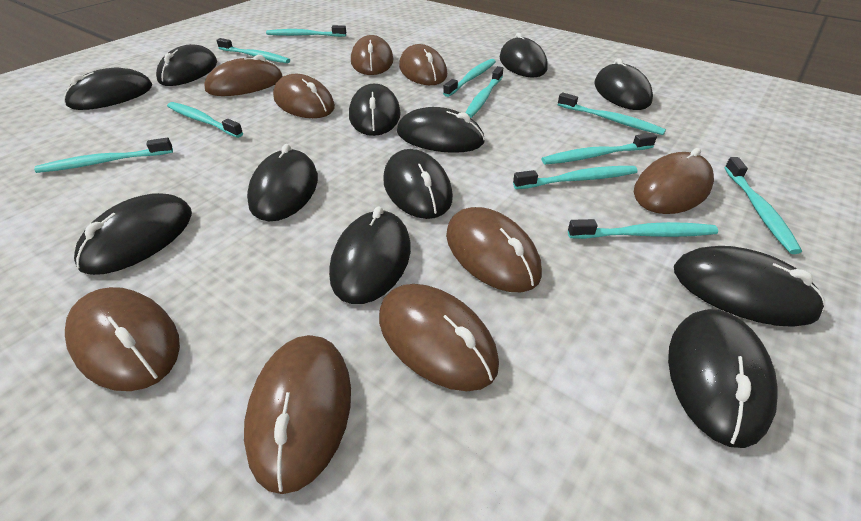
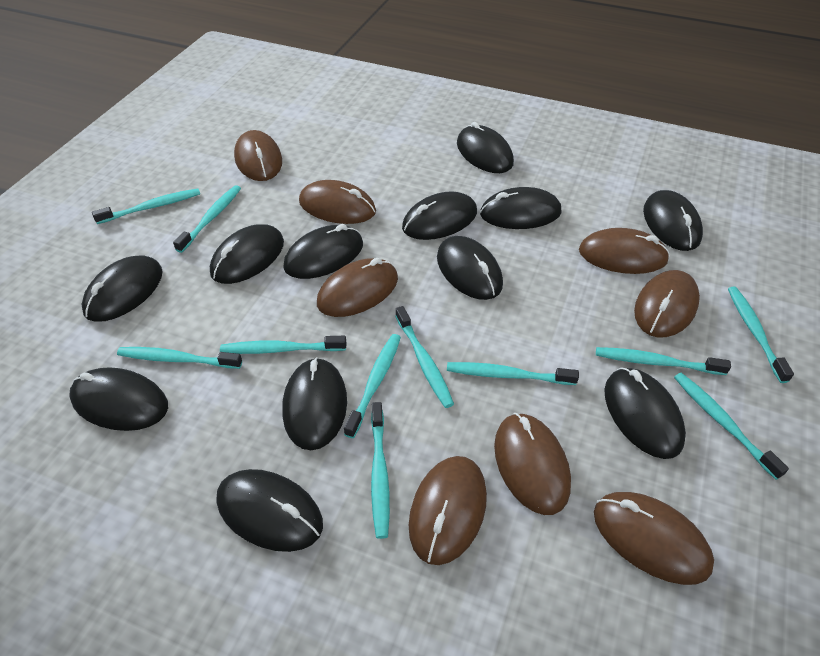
brown mouse: [65,287,180,391] [205,55,283,96] [244,335,351,494] [273,74,335,118] [351,35,393,75] [379,284,499,391] [399,44,447,85] [446,207,542,292] [634,148,714,214] = 9 -> [234,130,282,181] [299,180,376,224] [317,258,398,317] [409,456,487,565] [494,413,571,515] [579,228,670,274] [594,492,714,585] [634,270,700,337] = 8

